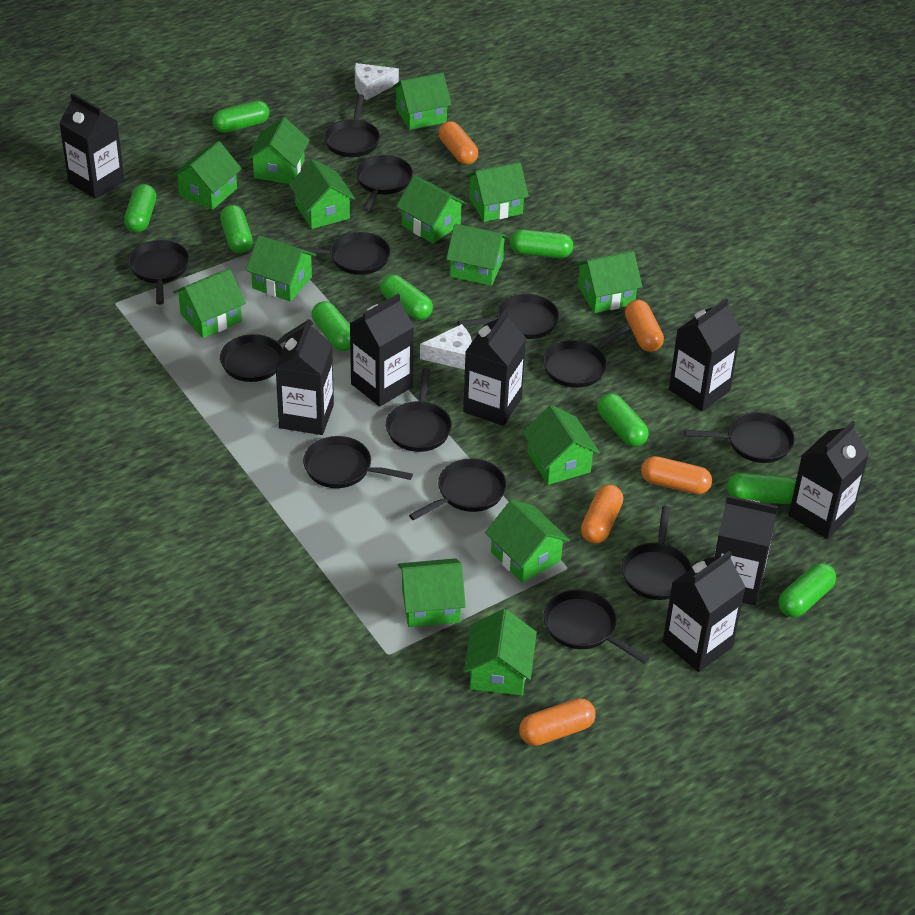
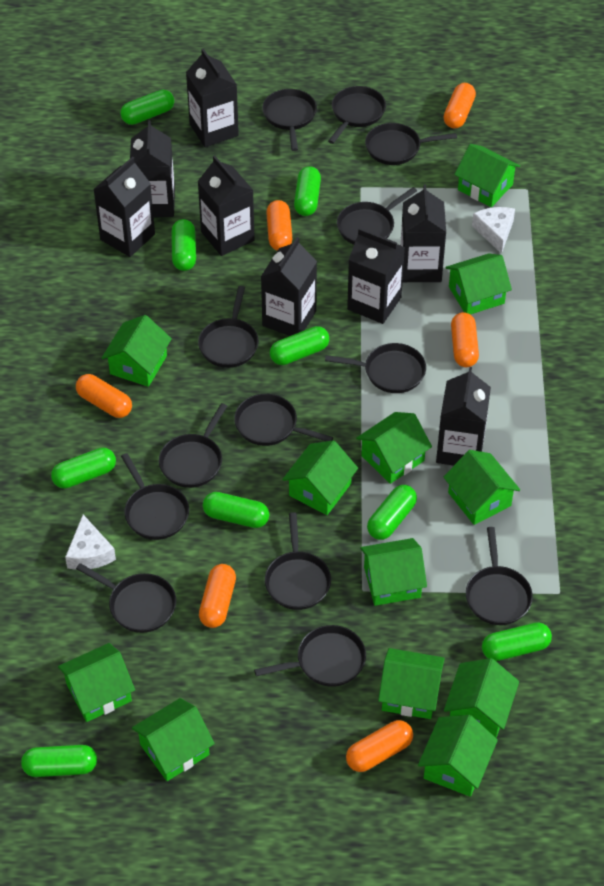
green house: [171,141,242,210] [173,269,246,338] [246,235,316,302] [247,117,310,184] [289,159,355,229] [392,72,452,130] [396,176,467,244] [398,558,466,627] [446,224,509,286] [464,609,537,696] [466,162,529,222] [485,500,570,583] [522,405,600,485] [575,251,642,313] = 14 -> [58,643,135,722] [102,315,172,387] [132,698,215,781] [282,440,358,515] [356,412,432,484] [360,538,427,606] [378,648,445,719] [418,715,498,797] [444,450,520,525] [444,658,519,738] [446,253,512,315] [454,144,520,207] = 12
orange capsule: [439,121,478,165] [519,698,596,746] [581,484,623,544] [625,300,664,352] [641,456,712,494] = 5 -> [76,374,132,418] [199,564,236,628] [266,200,292,251] [346,720,413,772] [444,83,476,129] [451,312,479,367] = 6

